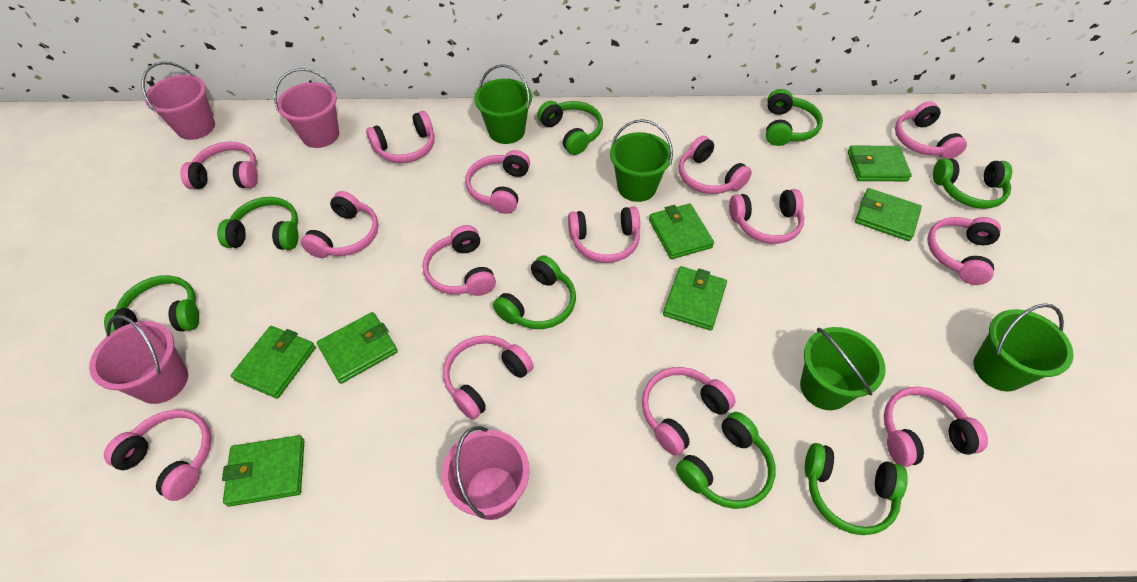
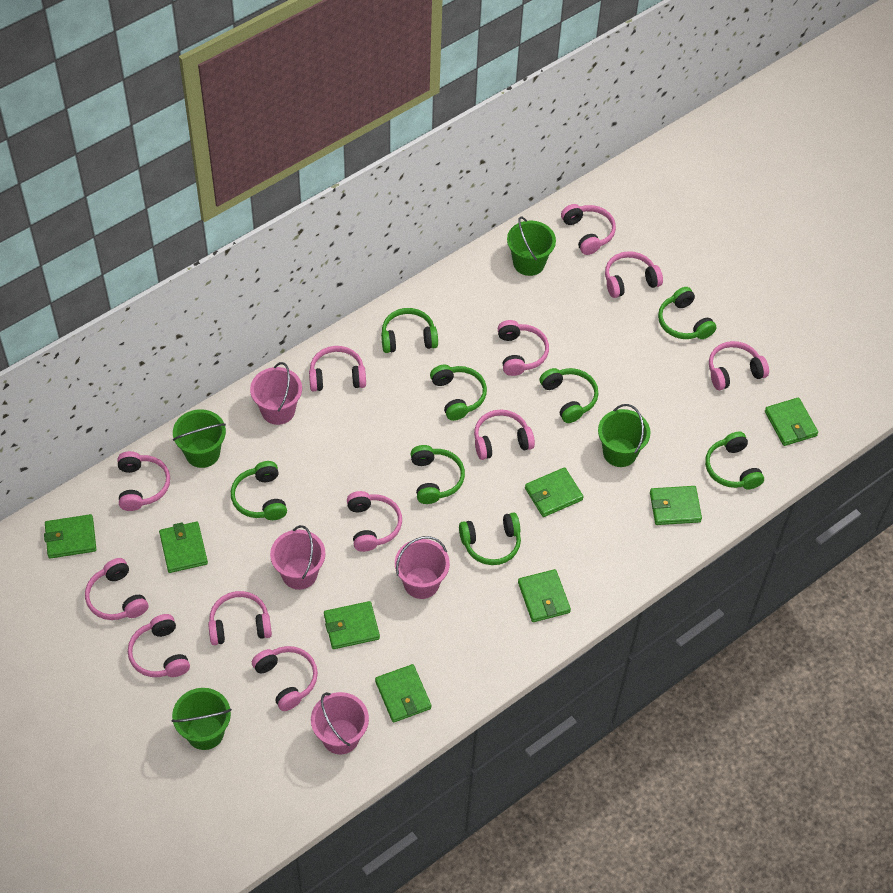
green wallet: [222,435,304,507] [231,326,316,399] [317,312,398,384] [649,204,714,259] [663,266,727,330] [848,146,912,181] [855,188,922,241] = 7 -> [44,514,96,559] [159,522,208,573] [324,601,380,649] [375,664,431,723] [518,569,571,622] [525,467,584,517] [650,486,702,525] [765,397,818,446] = 8
pink headphones: [104,409,212,501] [180,142,258,189] [301,191,379,258] [366,111,435,163] [423,225,496,296] [443,335,534,420] [465,150,530,214] [568,206,640,263] [642,367,736,456] [679,136,752,194] [729,189,804,244] [884,387,988,467] [895,101,967,159] [927,217,1001,285] = 14 -> [85,558,148,620] [117,451,170,511] [128,614,190,677] [208,591,272,645] [252,646,318,711] [309,346,366,391] [347,491,402,552] [474,410,535,460] [497,320,549,376] [561,204,616,255] [605,251,663,298] [709,341,769,390] = 12

